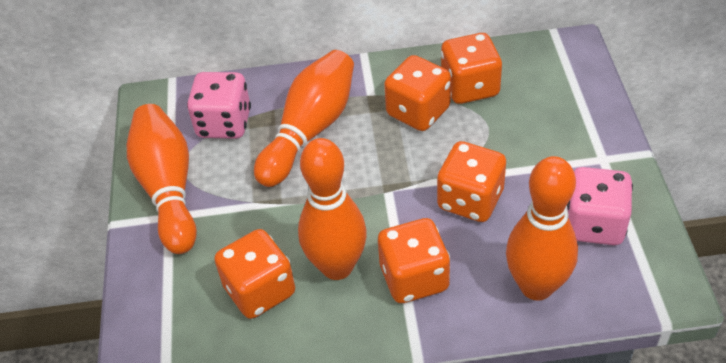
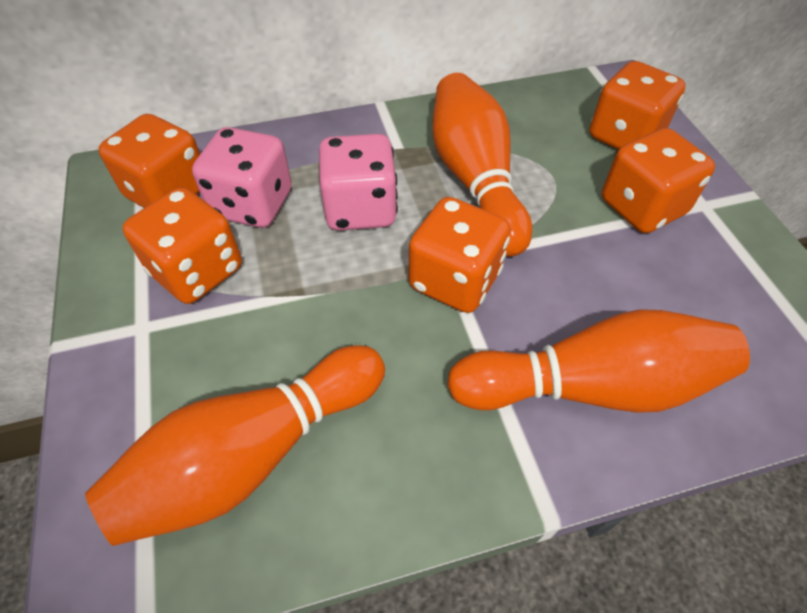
orange bowling pin: [127,104,197,254] [254,50,354,187] [298,138,367,280] [506,156,578,301] = 4 -> [85,345,385,546] [432,73,532,257] [447,309,750,413] = 3

